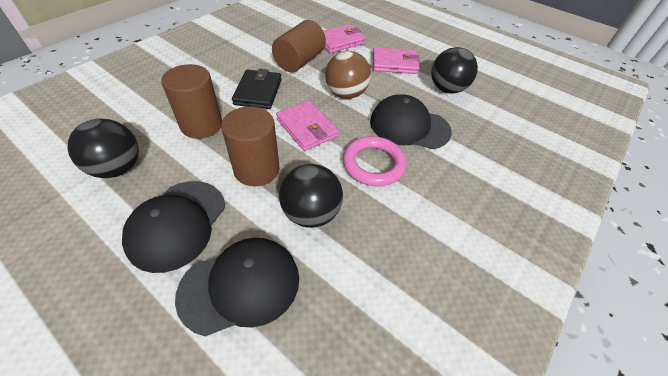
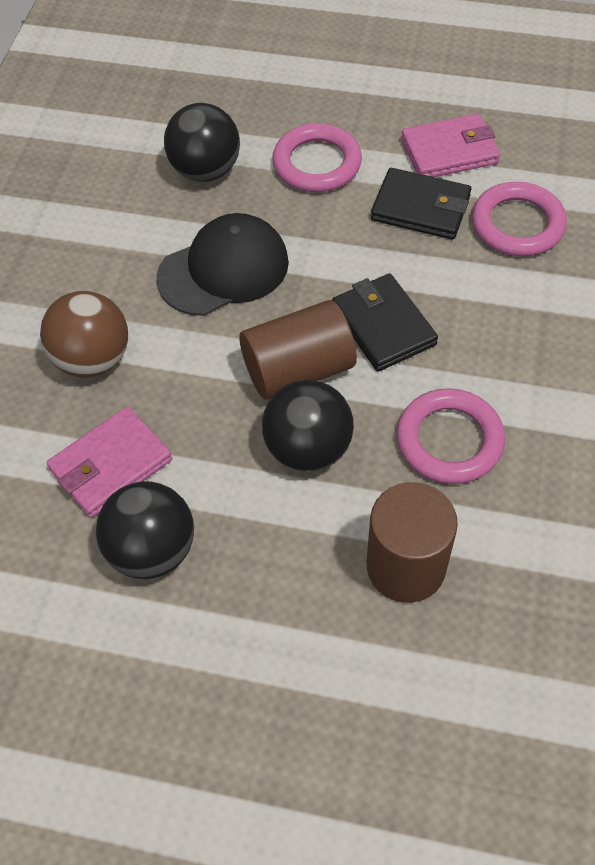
black cap: [122,181,225,273] [175,238,299,336] [370,94,452,149] = 3 -> [156,213,289,316] = 1
black wallet: [232,69,282,109] = 1 -> [332,273,438,372] [371,168,471,240] = 2
brown cylinder: [161,64,222,139] [221,106,280,186] [272,20,326,72] = 3 -> [239,300,357,400] [367,482,458,603] = 2
pink ring: [343,136,407,186] = 1 -> [272,123,362,192] [397,388,505,484] [472,182,567,256] = 3
pink wallet: [276,100,339,151] [323,24,366,53] [372,47,420,74] = 3 -> [47,406,172,518] [401,114,500,177] = 2

